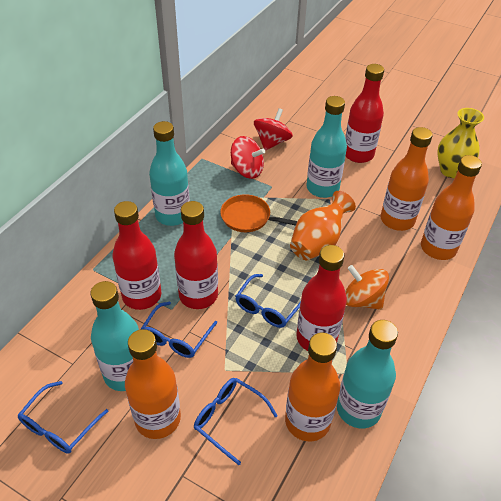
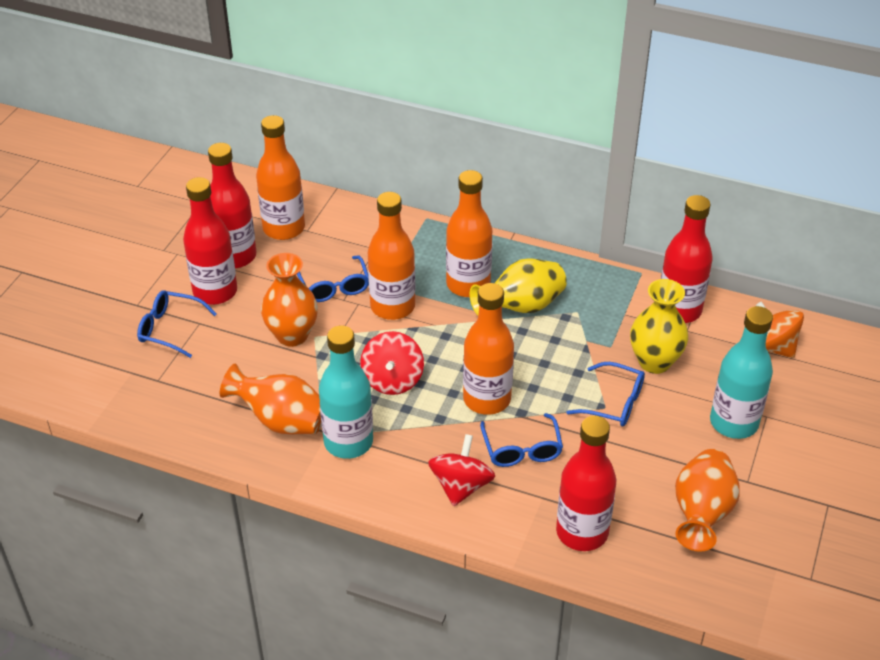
orange pan: [220,194,297,232] = 1 -> none = 0
orange vase: [290,191,356,260] = 1 -> [220,363,322,434] [261,253,318,347] [675,449,740,552] = 3
turquoise bottle: [90,281,139,391] [149,121,190,226] [306,96,347,198] [337,320,398,428] = 4 -> [319,326,373,459] [710,306,773,439] = 2
yellow vase: [437,108,484,178] = 1 -> [470,258,567,315] [630,279,688,374] = 2

